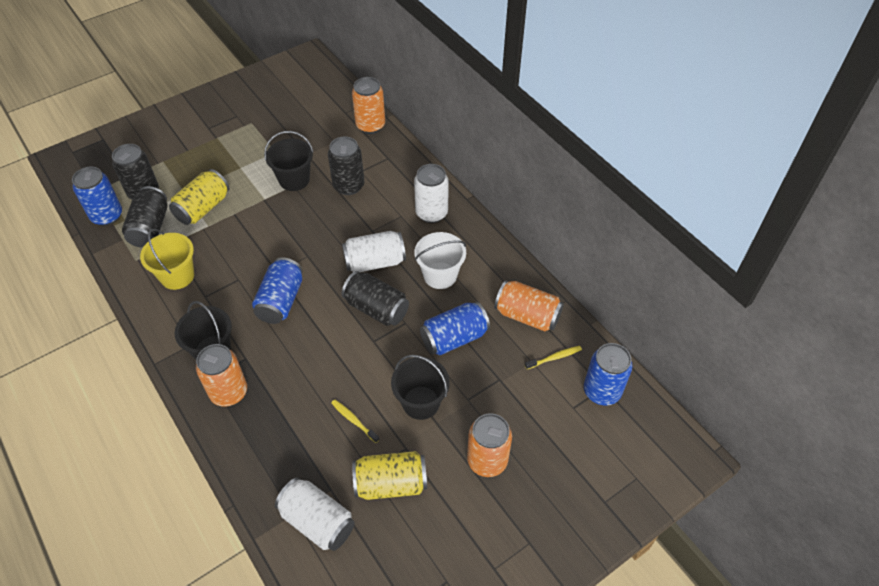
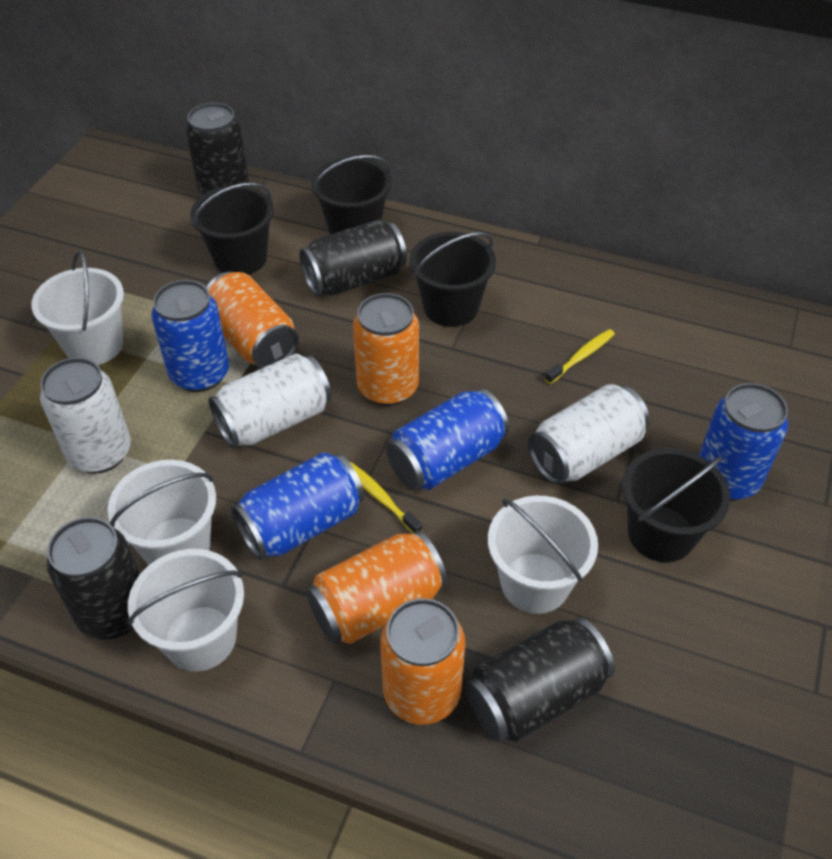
black bucket: [175,301,232,359] [264,131,313,191] [391,355,450,420] = 3 -> [190,182,274,275] [312,155,392,235] [410,232,496,327] [622,448,730,562] = 4
white bucket: [414,232,466,289] = 1 -> [31,251,124,365] [108,460,216,565] [128,549,244,671] [488,496,598,614] = 4
yellow bucket: [140,229,194,290] = 1 -> none = 0
yellow can: [169,169,229,225] [352,451,427,500] = 2 -> none = 0

